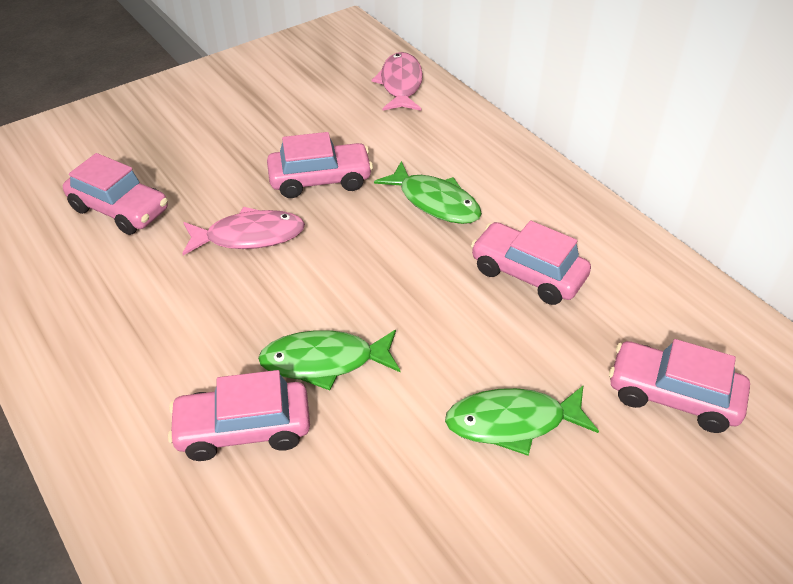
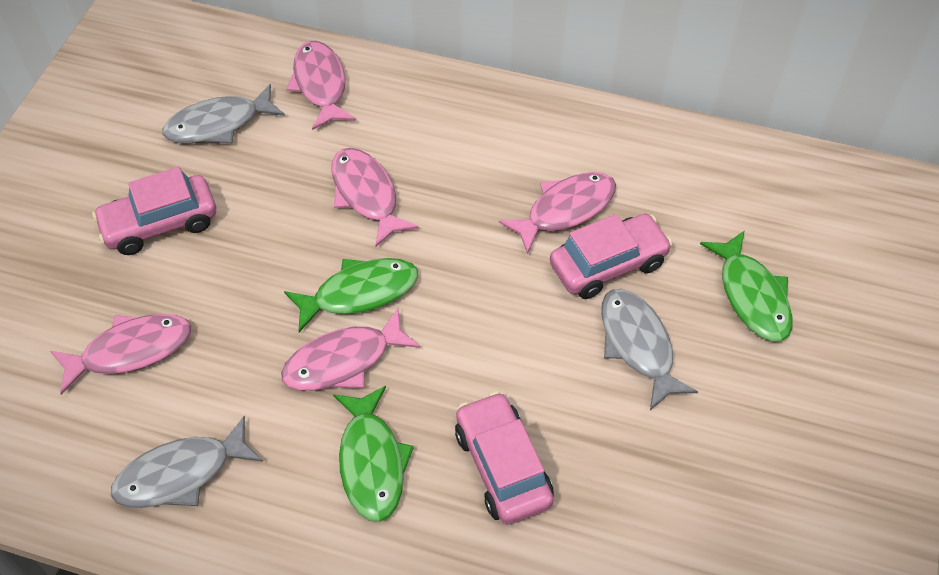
grey fish: none = 0 -> [111,416,263,508] [162,84,285,144] [601,289,698,410] = 3
pink car: [63,153,168,235] [168,370,310,461] [267,132,373,198] [471,221,591,305] [609,339,750,433] = 5 -> [92,167,216,255] [455,391,554,525] [550,214,673,299] = 3
pink fish: [182,207,305,255] [372,52,423,111] = 2 -> [50,314,191,395] [281,308,420,390] [286,41,356,130] [331,148,419,247] [499,172,616,254] = 5

